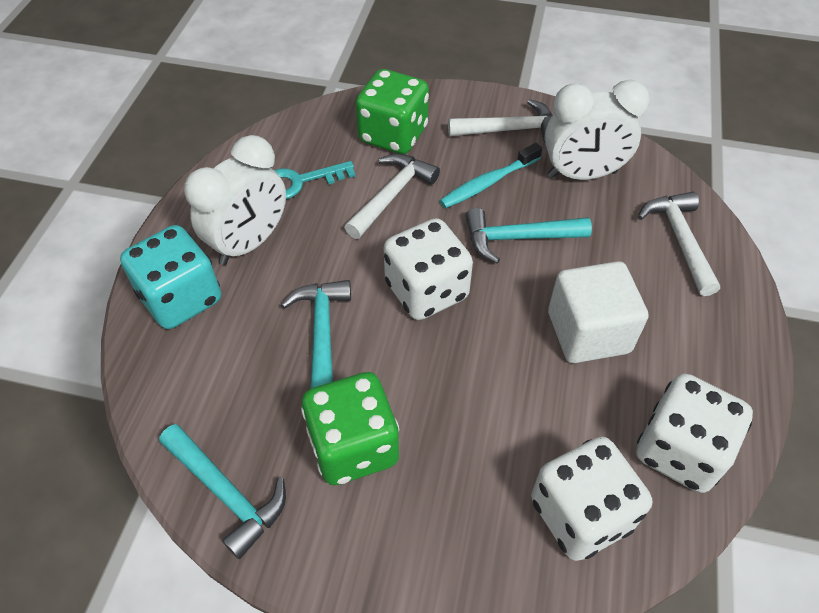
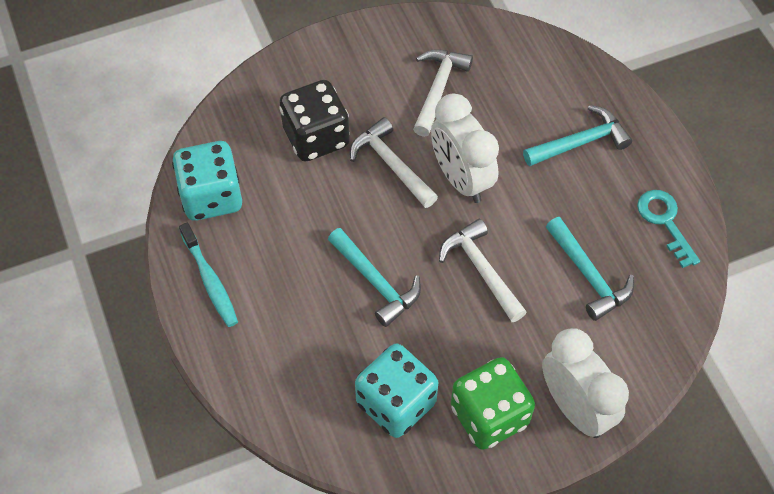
black dice: none = 0 -> [279,80,350,161] = 1
green dice: [301,372,399,485] [356,69,429,154] = 2 -> [451,357,535,450] = 1
turquoise dice: [120,225,221,329] = 1 -> [172,141,242,221] [355,344,438,438] = 2
white cube: [548,261,648,363] = 1 -> none = 0
white dice: [383,218,473,320] [531,436,652,561] [636,373,753,493] = 3 -> none = 0

